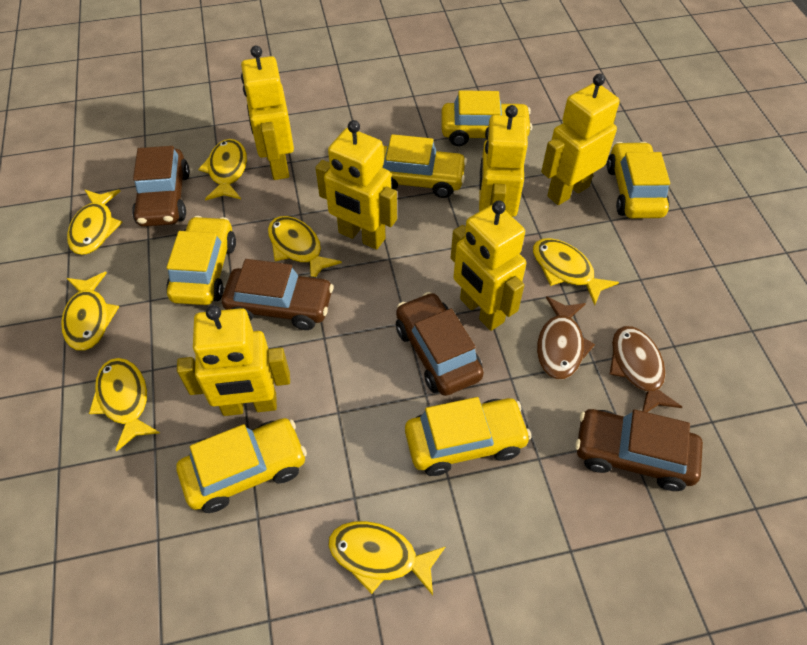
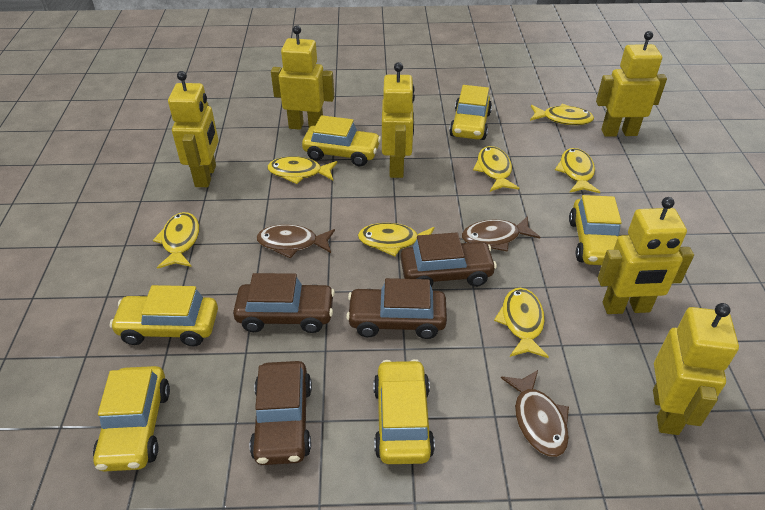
brown fish: [537,296,595,379] [610,326,682,412] = 2 -> [256,224,335,259] [462,216,540,252] [501,370,569,457] = 3

